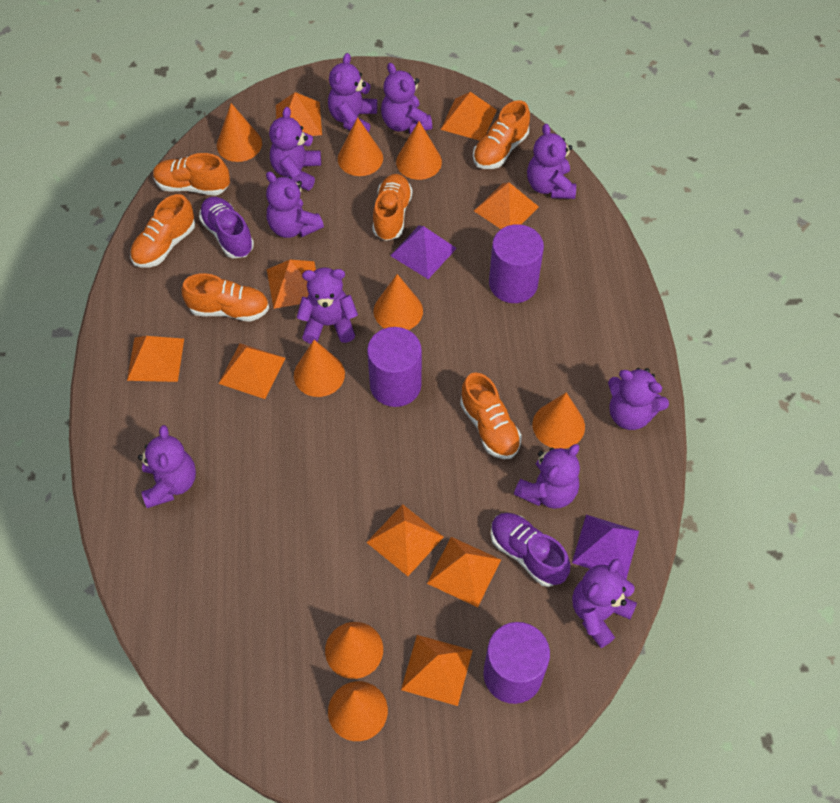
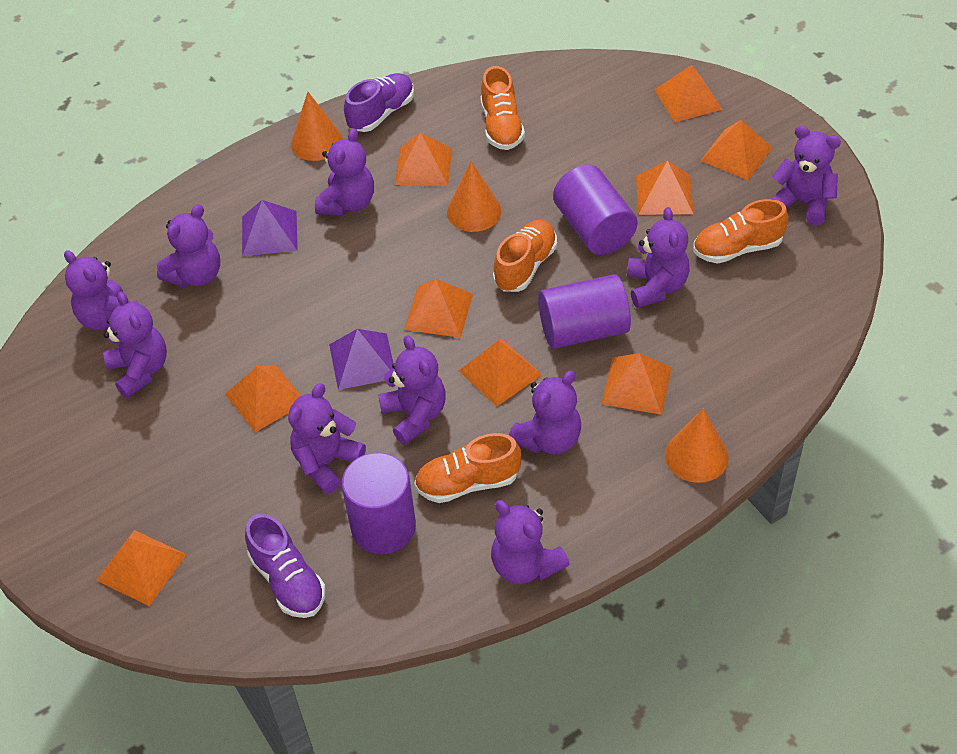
orange cone: [217,103,262,162] [294,340,345,397] [325,622,383,679] [328,681,388,741] [338,117,383,176] [374,274,423,330] [396,121,442,180] [533,392,585,449] = 8 -> [291,92,343,161] [447,161,502,232] [665,409,729,483] = 3
orange shoe: [130,194,195,267] [153,153,230,195] [182,273,269,322] [372,174,413,241] [460,372,522,459] [473,100,530,169] = 6 -> [414,433,521,503] [480,66,525,150] [493,220,557,292] [693,199,789,264] = 4

